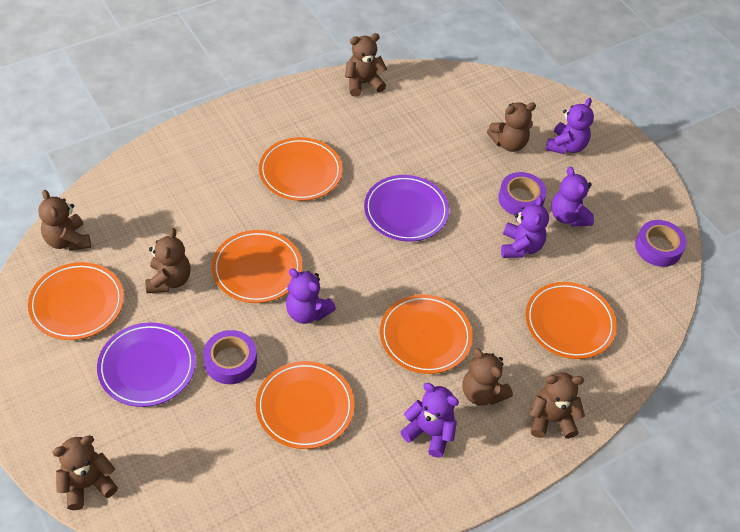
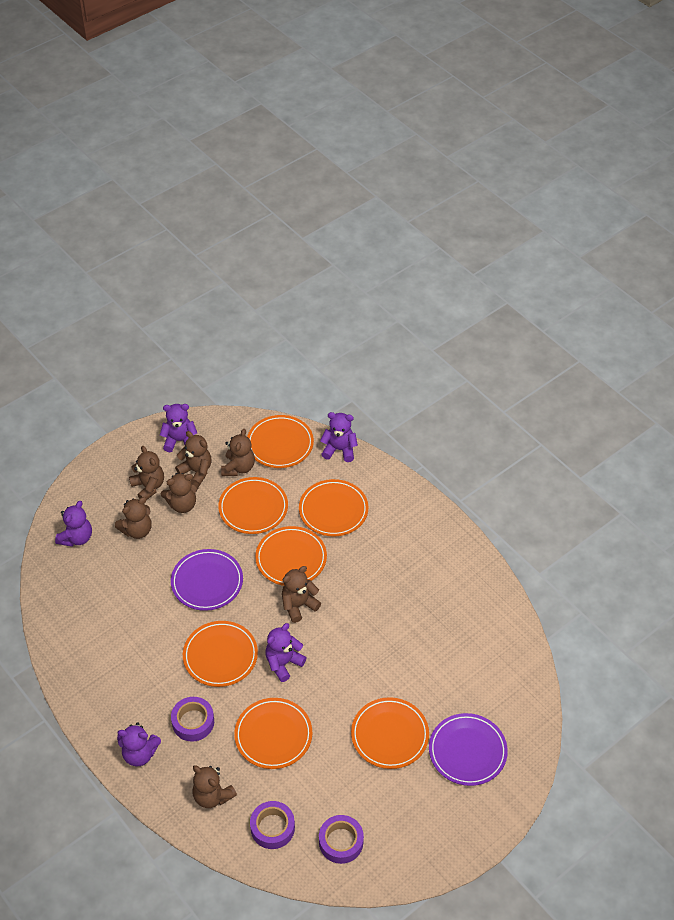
orange plate: [28,262,124,340] [212,230,302,303] [256,361,354,449] [259,137,342,201] [380,294,473,374] [525,282,617,359] = 6 -> [183,621,258,687] [218,477,288,534] [234,698,312,769] [247,415,314,468] [255,526,327,586] [299,479,368,536] [351,697,429,769] = 7

